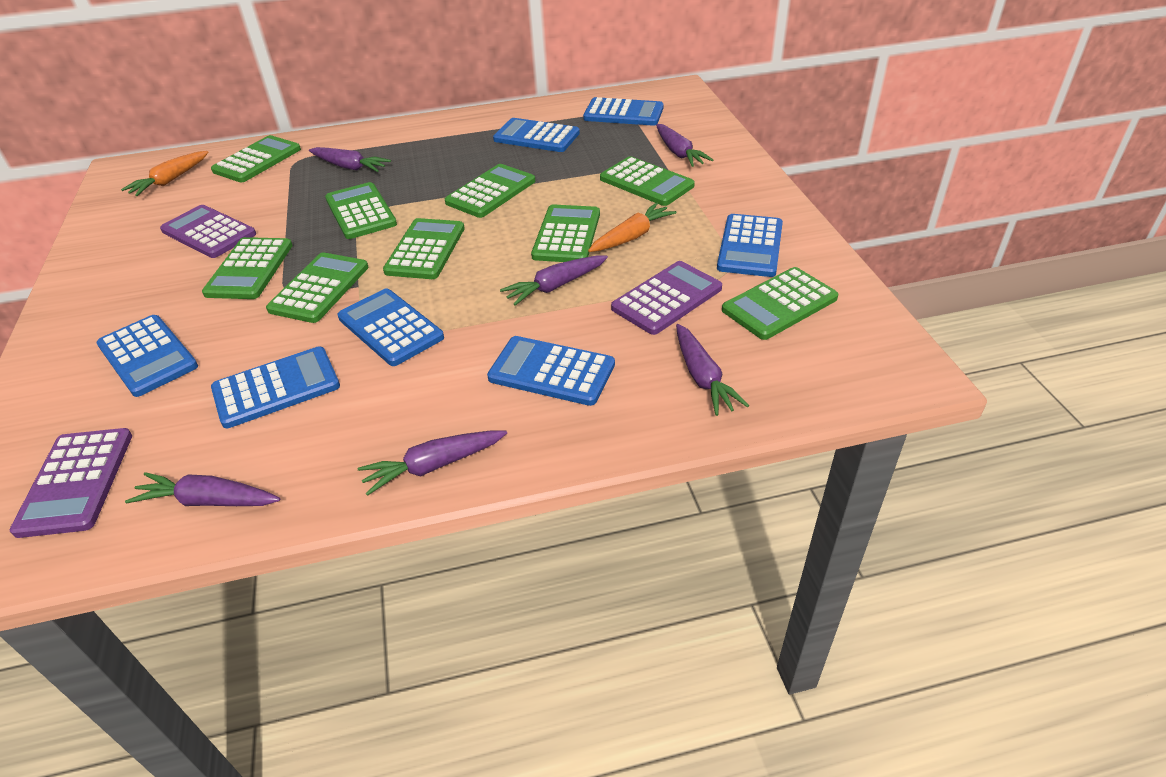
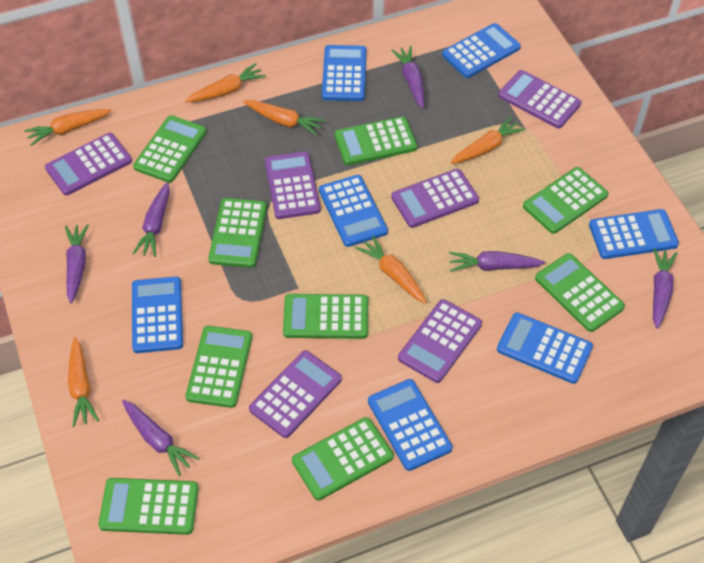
orange carrot: [121,151,209,196] [588,202,676,252] = 2 -> [24,109,112,146] [68,337,99,427] [185,63,266,102] [243,100,326,136] [356,235,427,303] [450,116,525,164] = 6
purple calculator: [10,428,132,538] [160,205,256,258] [611,261,722,335] = 3 -> [45,133,132,195] [249,351,342,438] [265,151,321,219] [391,169,479,228] [398,299,482,383] [498,70,581,128] = 6

